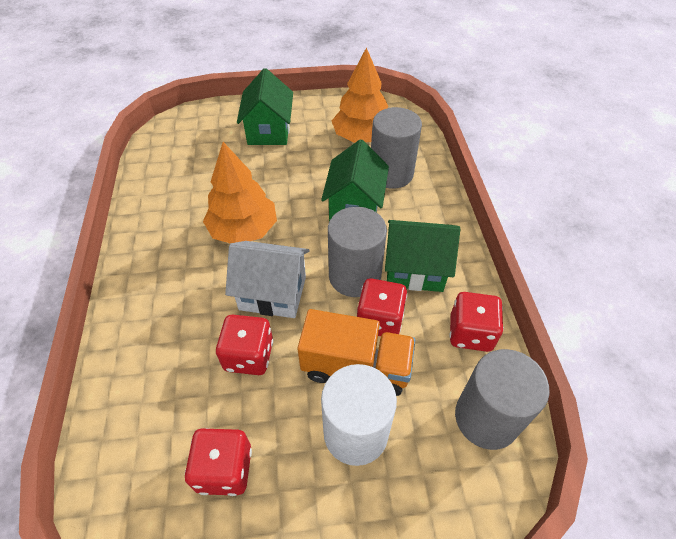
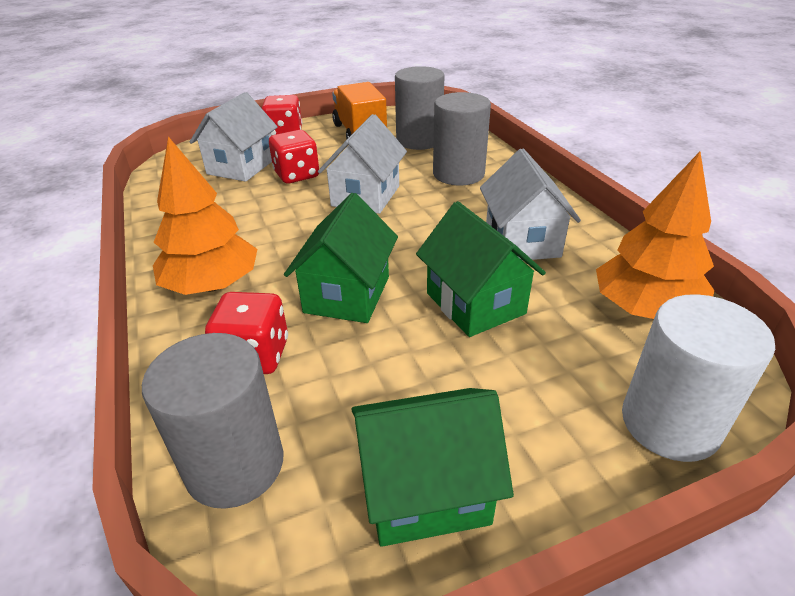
red dice: [185,428,252,496] [216,315,273,375] [357,278,407,336] [449,292,504,352] = 4 -> [205,292,288,374] [262,95,302,136] [269,130,319,184] = 3
white house: [225,241,310,318] = 1 -> [190,92,278,182] [318,114,407,214] [480,149,581,261] = 3

